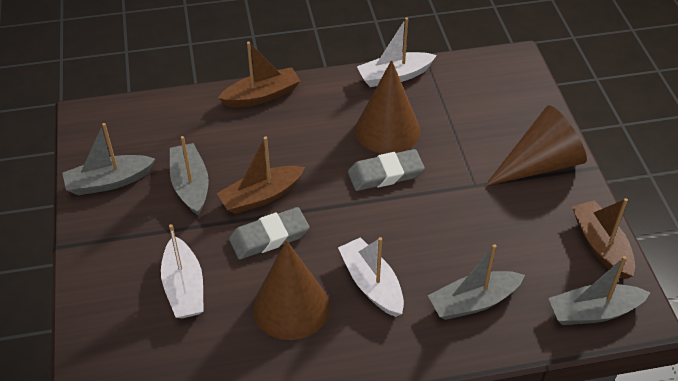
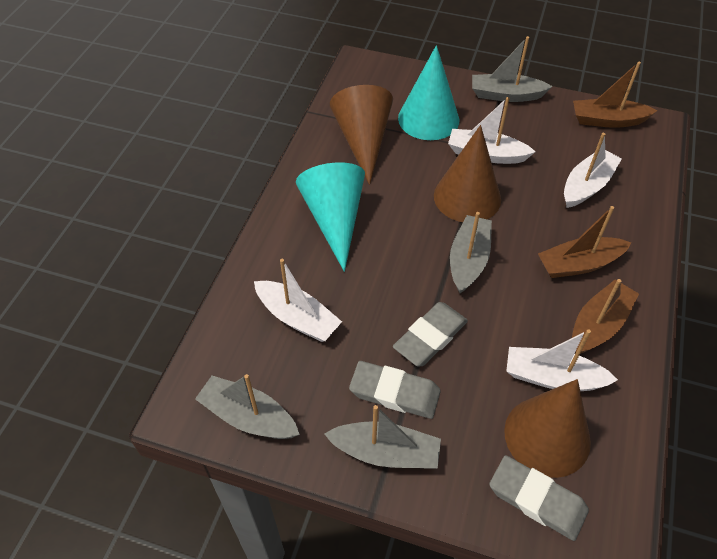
grey eraser: [229,207,309,260] [348,149,425,191] = 2 -> [349,361,441,419] [393,302,468,366] [489,455,589,541] = 3
turquoise cone: none = 0 -> [296,162,365,272] [398,45,459,140] = 2
white boat: [161,224,204,318] [338,237,404,317] [357,18,437,87] = 3 -> [254,259,342,342] [448,97,535,164] [506,329,618,391] [564,133,622,208] = 4

